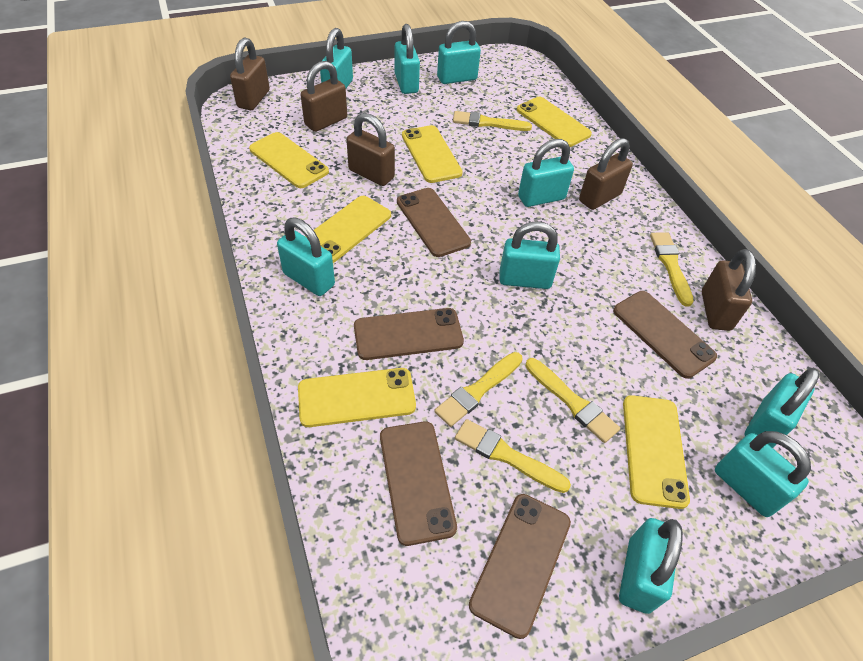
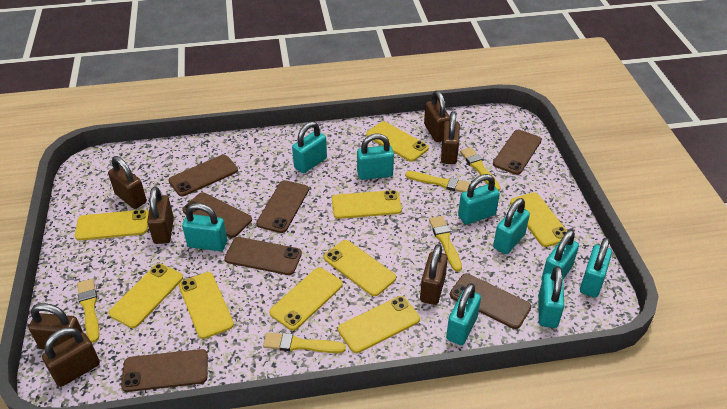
brown padlock: [230,37,270,110] [301,61,347,132] [347,113,395,186] [579,138,633,210] [702,249,756,331] = 5 -> [29,303,83,350] [42,327,100,387] [108,156,147,209] [147,186,174,244] [420,244,448,305] [424,90,450,142] [441,111,460,164] = 7
brown phone: [354,308,464,360] [380,421,457,546] [397,188,471,257] [469,494,571,639] [613,291,717,378] = 5 -> [121,349,208,392] [168,155,238,196] [182,193,252,238] [225,237,302,275] [256,180,309,233] [450,273,531,329] [493,130,542,175] = 7
yellow phone: [249,132,329,188] [298,368,416,427] [305,196,391,263] [402,125,463,183] [517,97,592,147] [623,395,690,509] = 6 -> [75,209,149,241] [109,263,183,328] [179,272,234,339] [269,267,343,331] [324,240,396,296] [332,190,402,219] [338,296,420,353] [366,121,429,162] [510,193,567,247] = 9

